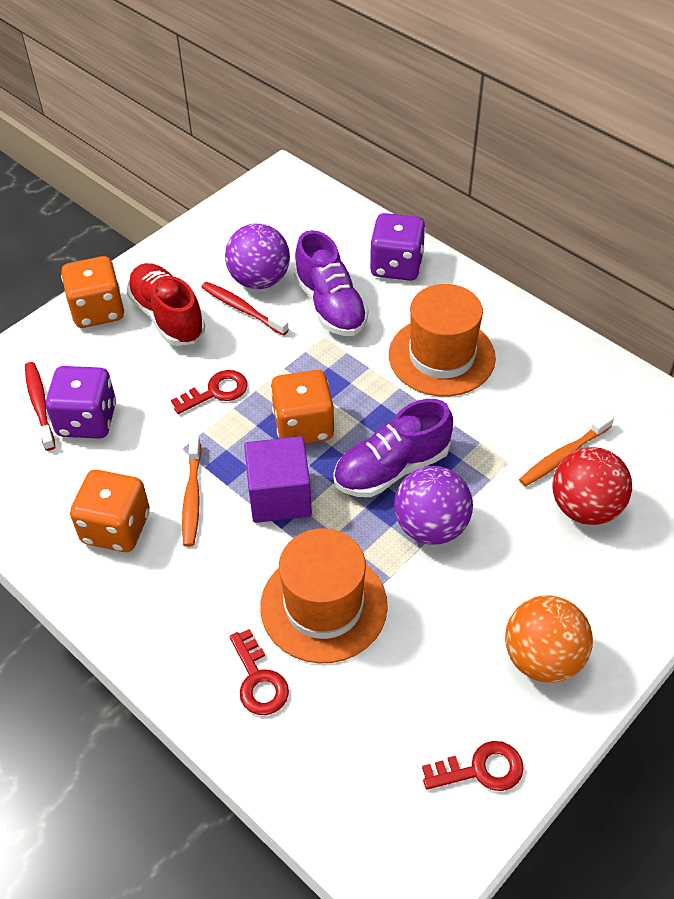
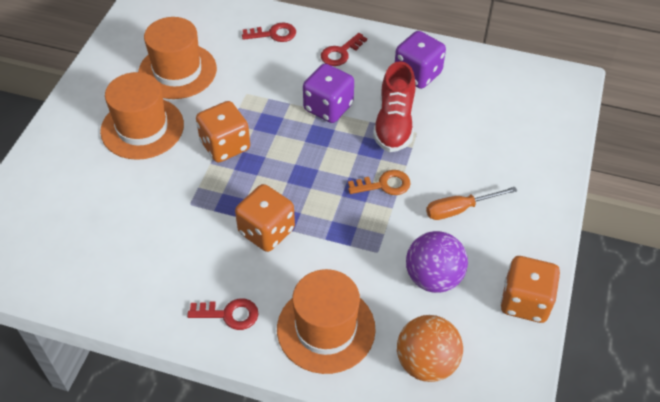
orange hat: [260,528,388,663] [389,284,496,397] = 2 -> [100,72,184,160] [138,17,217,99] [277,269,376,374] = 3
orange key: none = 0 -> [348,170,411,195] = 1
orange screwdriver: none = 0 -> [426,187,517,220] = 1
orange toothbrush: [182,436,201,547] [519,413,614,487] = 2 -> none = 0
purple ball: [225,223,290,289] [394,466,473,545] = 2 -> [406,231,468,293] = 1
purple cube: [244,436,312,523] = 1 -> none = 0
purple shoe: [294,230,368,336] [333,399,453,497] = 2 -> none = 0
red ball: [552,447,632,525] = 1 -> none = 0
red toothbrush: [25,362,55,451] [202,282,289,336] = 2 -> none = 0

